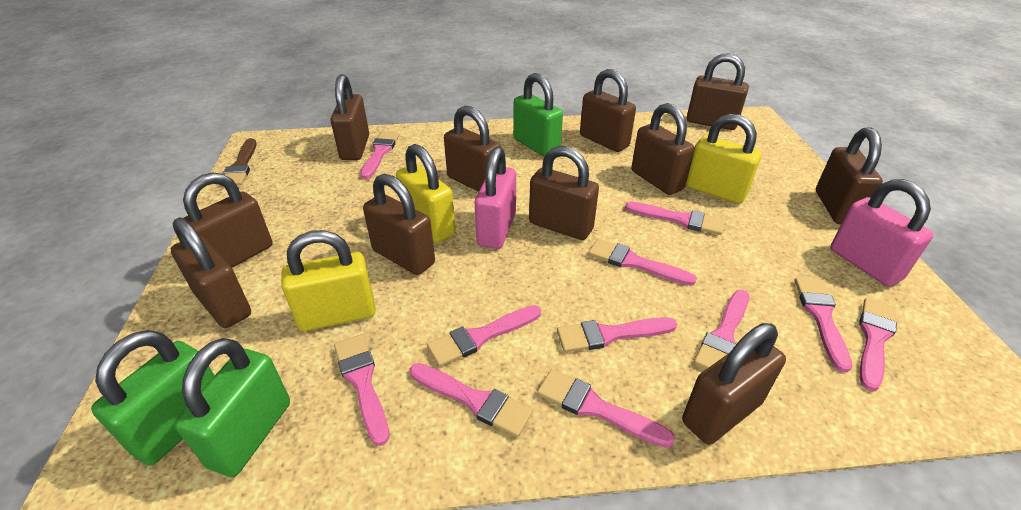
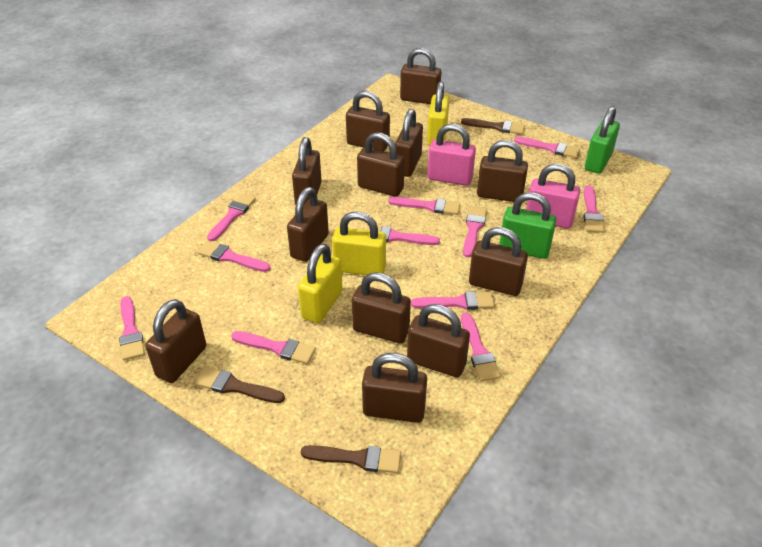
brown brush: [220,138,257,187] = 1 -> [195,367,285,403] [301,445,401,473] [461,118,525,134] = 3
brown padlock: [171,217,251,328] [183,172,273,268] [330,74,369,160] [363,174,435,275] [444,106,501,192] [529,146,599,240] [580,69,636,152] [631,103,695,195] [682,323,786,445] [687,53,749,130] [816,127,883,224] = 11 -> [145,299,206,383] [287,187,329,262] [292,137,322,205] [346,91,390,151] [352,272,411,344] [357,132,405,197] [362,353,427,423] [395,109,423,177] [400,48,441,104] [407,304,470,378] [469,227,528,296] [477,140,528,202] = 12
green padlock: [91,330,215,466] [174,338,290,477] [513,73,563,157] = 3 -> [499,192,556,259] [585,106,620,174] = 2

